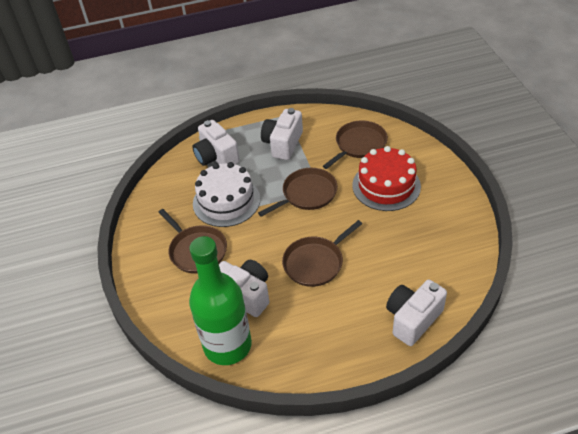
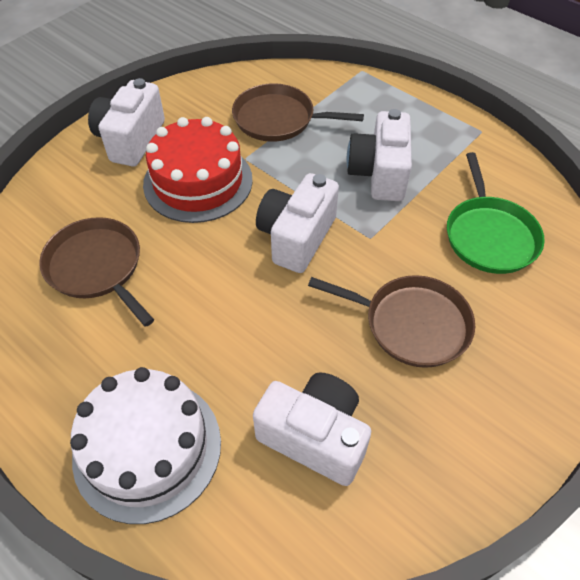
brown pan: [159,209,227,274] [258,168,338,217] [282,220,362,287] [323,120,388,169] = 4 -> [39,217,154,327] [232,83,364,142] [308,275,475,368] = 3
green bottle: [189,236,252,365] = 1 -> none = 0
green pan: none = 0 -> [447,152,545,274] = 1

